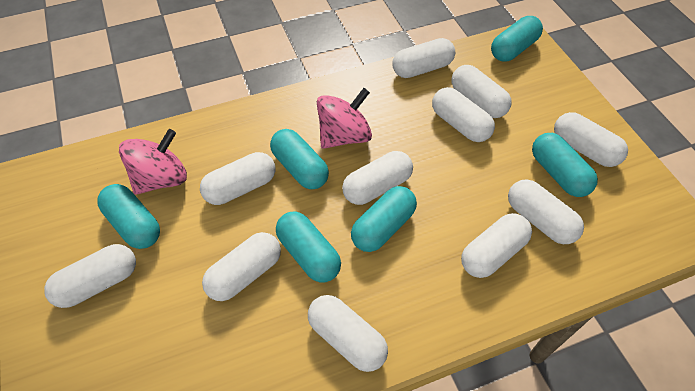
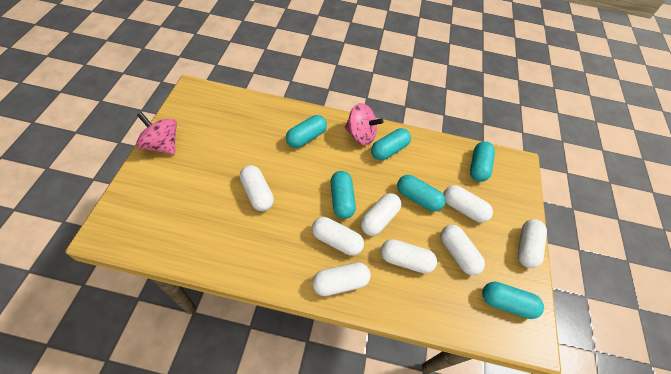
white capsule: [44,244,136,308] [200,152,275,205] [202,232,281,301] [308,295,388,372] [342,151,413,205] [393,38,455,78] [432,87,495,142] [451,65,511,118] [461,213,532,278] [508,179,584,244] [554,112,628,167] = 11 -> [240,165,274,211] [312,217,364,256] [312,262,371,296] [360,193,401,236] [381,239,437,274] [440,225,485,275] [443,185,493,223] [518,219,547,268] = 8

